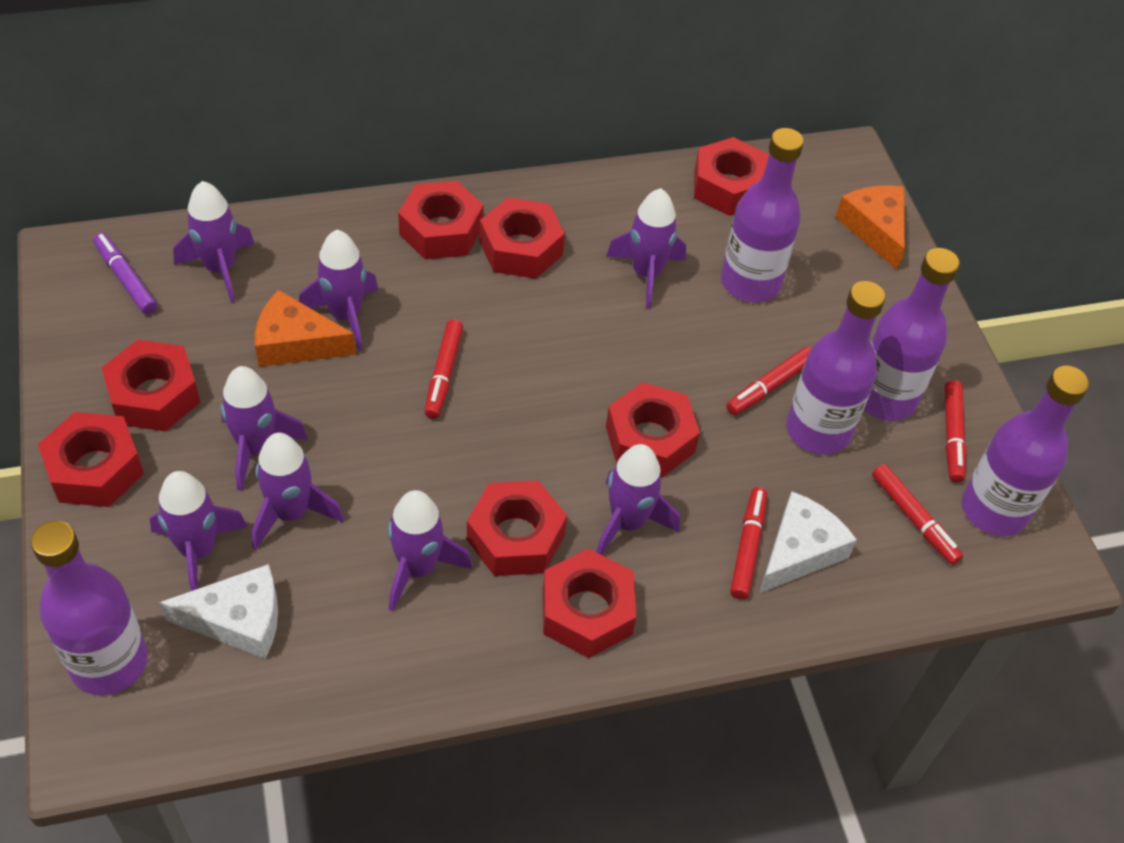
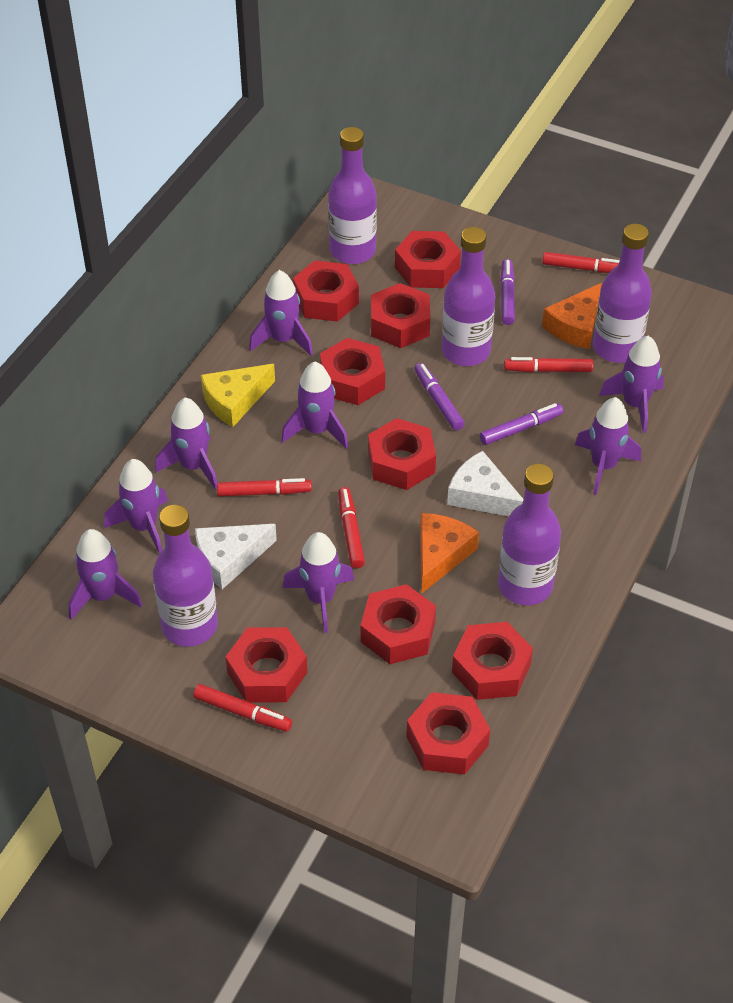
purple marker: [93,233,157,314] = 1 -> [414,363,465,431] [480,403,563,445] [500,259,515,325] = 3
red nut: [38,412,144,507] [101,339,200,431] [398,181,484,259] [467,480,567,576] [480,197,565,279] [543,548,636,658] [606,382,700,478] [694,137,769,216] = 8 -> [226,627,307,703] [293,260,359,322] [320,338,385,405] [361,584,436,664] [368,418,436,490] [371,283,430,348] [395,231,461,288] [406,692,490,775] [452,622,533,700] = 9
yellow cheese: none = 0 -> [201,364,275,427] = 1

